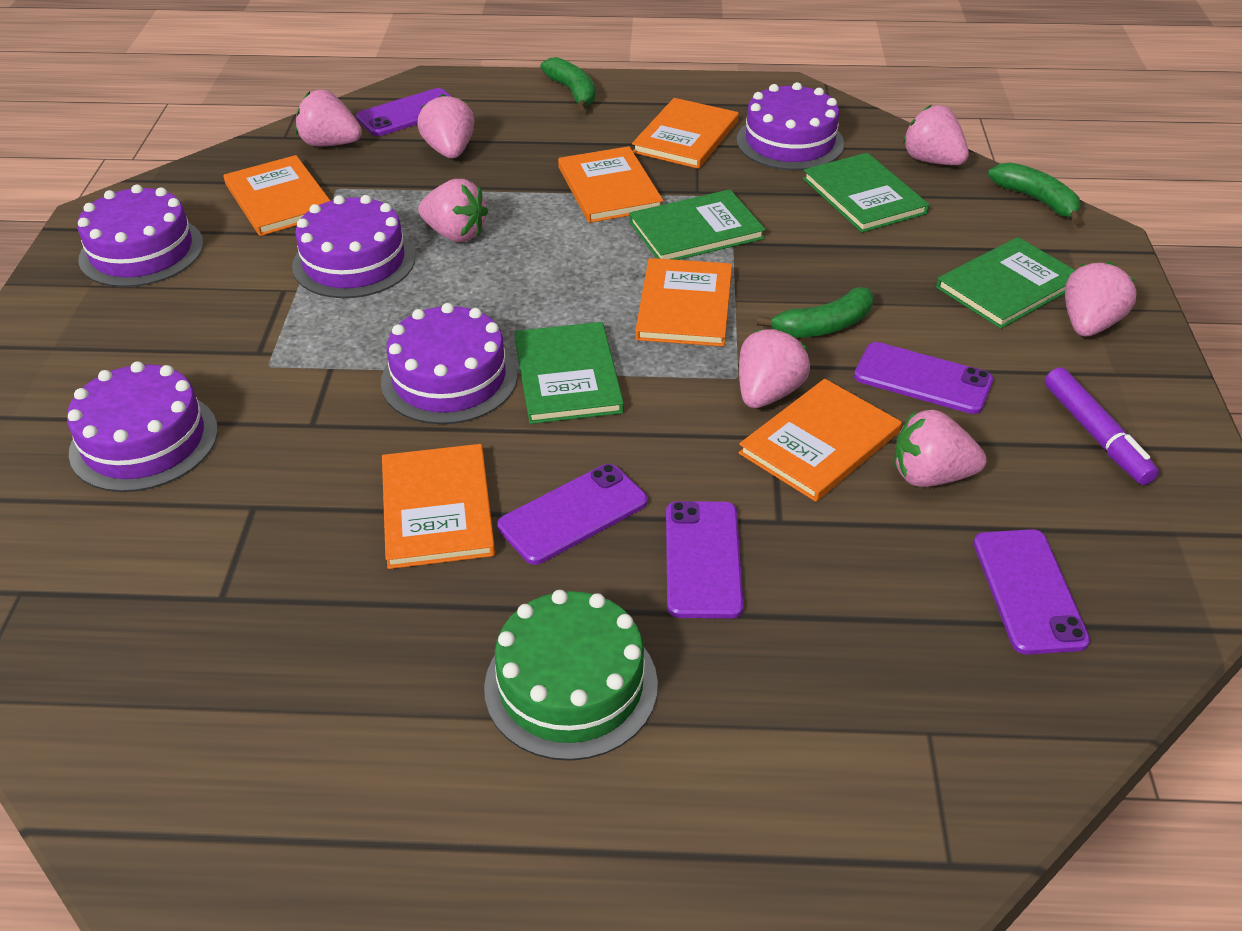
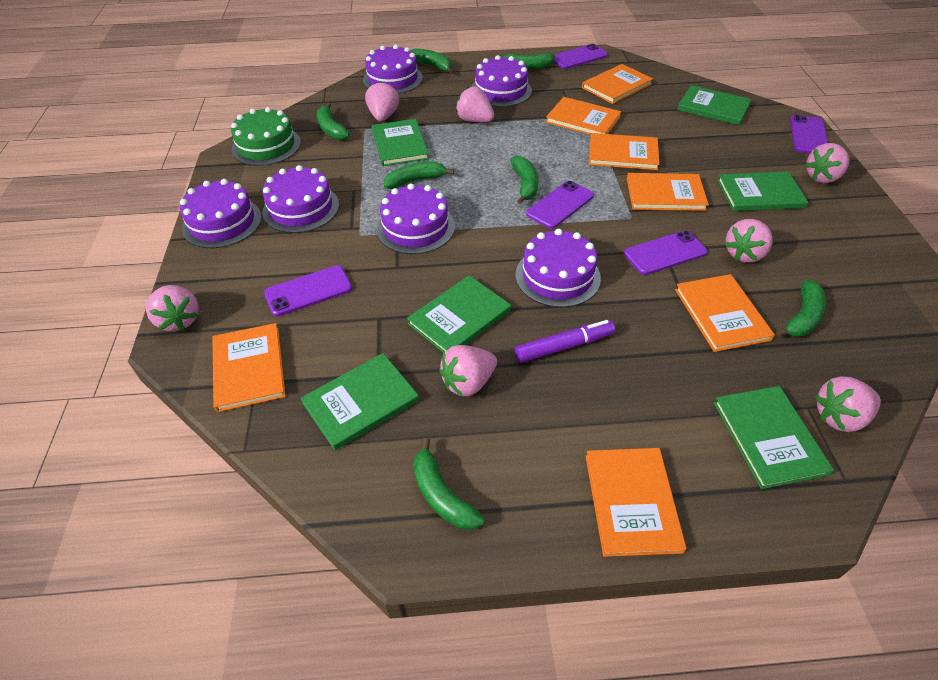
green banana: [540,57,595,111] [757,287,874,338] [988,162,1082,224] = 3 -> [317,103,350,140] [384,162,455,189] [410,48,452,74] [413,438,485,530] [498,53,555,69] [510,156,538,204] [776,280,826,337] = 7
green book: [515,322,624,424] [629,189,766,260] [803,153,929,233] [936,237,1076,329] = 4 -> [301,353,419,450] [372,119,429,166] [407,275,511,353] [677,85,752,125] [714,386,834,489] [717,171,808,211] = 6
orange book: [224,155,330,236] [382,444,495,569] [558,146,663,223] [632,98,739,169] [635,258,732,347] [739,379,902,502] = 6 -> [212,323,286,412] [546,97,621,135] [582,64,653,104] [586,448,686,557] [589,133,660,170] [627,173,709,211] [675,274,775,352] = 7
purple cake: [67,361,218,492] [77,184,204,287] [292,195,415,298] [381,303,517,424] [736,82,844,170] = 5 -> [180,179,262,248] [262,165,339,233] [363,45,423,94] [376,183,455,254] [471,55,532,107] [515,229,601,307] = 6

